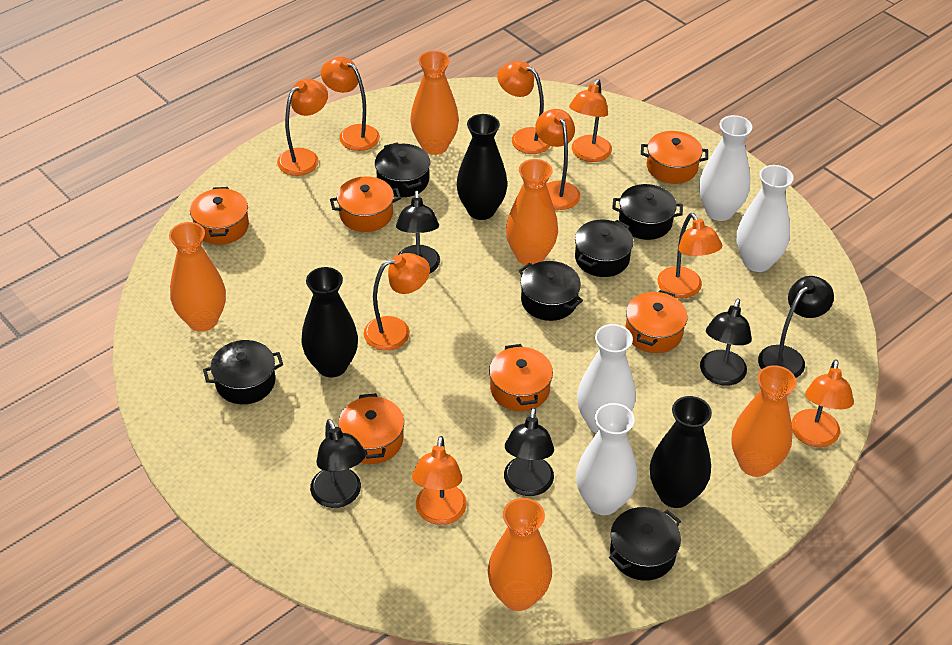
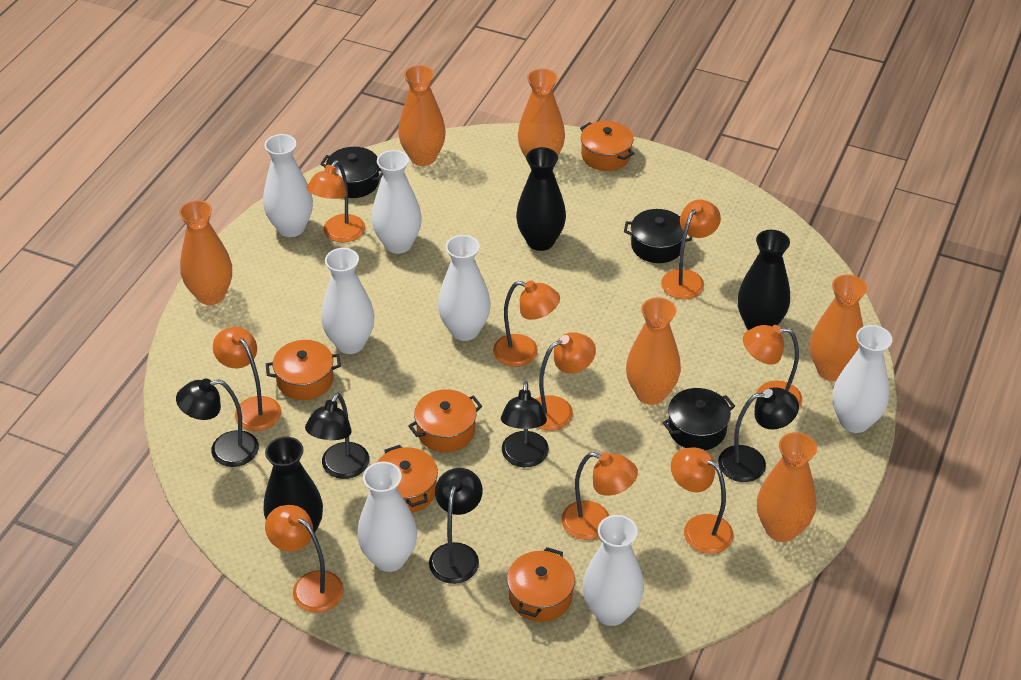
black pot: [203,340,283,404] [375,142,430,197] [518,261,583,321] [575,220,634,277] [609,507,681,581] [612,184,683,240] = 6 -> [320,147,383,198] [624,209,692,263] [662,388,735,450] = 3
orange pot: [190,187,249,245] [330,176,401,232] [338,393,404,464] [489,344,553,411] [625,290,688,353] [641,131,708,184] = 6 -> [266,340,341,400] [377,445,438,513] [408,389,482,452] [507,547,575,622] [580,121,634,171] = 5
orange vase: [169,222,226,332] [410,51,459,155] [488,498,552,611] [506,159,558,265] [731,365,797,477] = 5 -> [179,200,232,305] [398,65,446,166] [518,68,565,160] [626,297,681,405] [757,432,817,542] [810,275,867,381] = 6
white vase: [576,403,637,515] [577,324,636,433] [699,115,752,221] [737,165,794,272] = 4 -> [263,134,313,237] [321,248,375,354] [357,462,417,572] [372,150,422,254] [438,235,491,341] [582,515,644,626] [833,325,892,433] = 7

